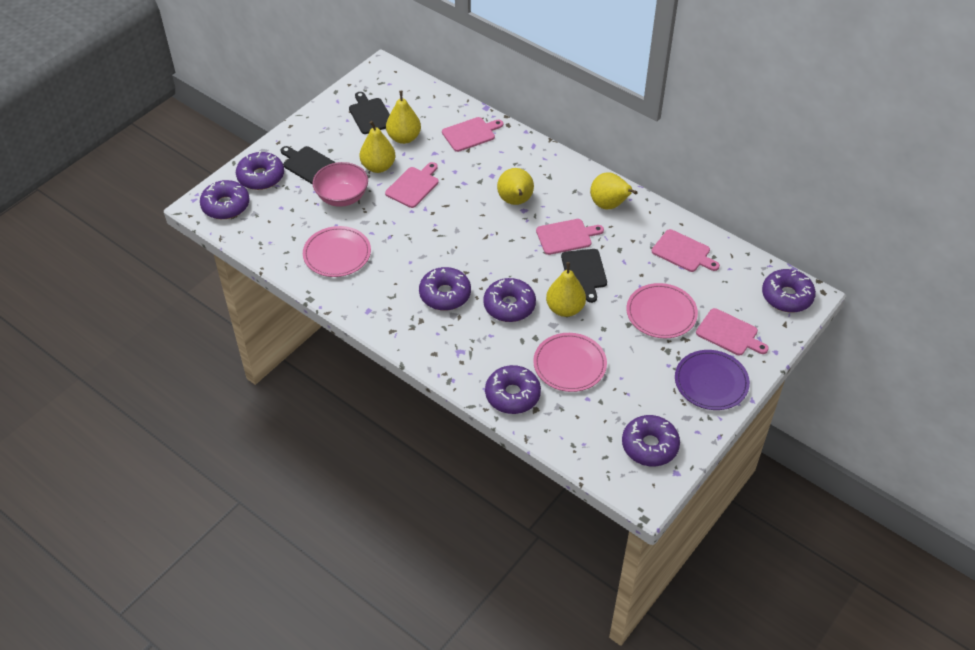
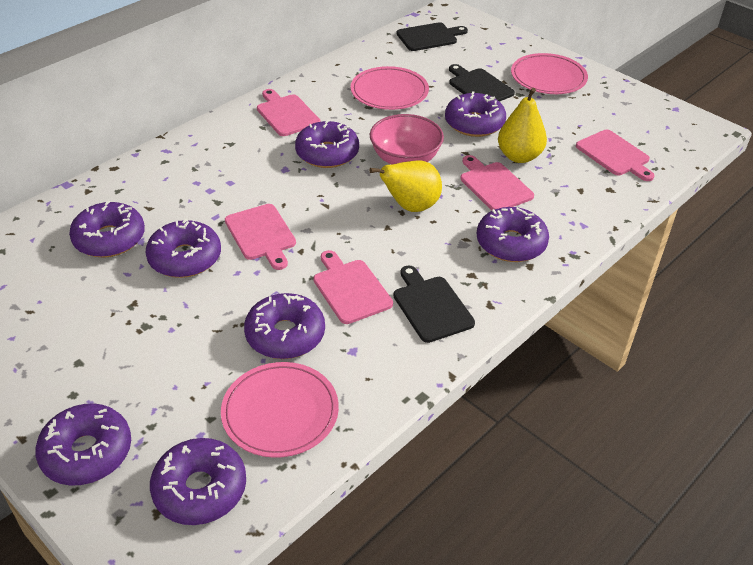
purple donut: [200,180,250,219] [236,151,284,190] [419,267,471,311] [483,278,536,322] [485,365,541,414] [622,415,680,466] [762,269,816,313] = 7 -> [35,403,131,486] [69,201,145,258] [146,219,221,278] [150,438,246,525] [244,293,325,359] [295,120,359,168] [445,91,506,137] [477,207,549,262] = 8
purple plate: [675,350,750,410] = 1 -> none = 0
yellow pear: [360,121,395,173] [386,91,421,144] [497,168,534,205] [546,262,586,317] [590,173,638,210] = 5 -> [369,161,442,212] [498,88,547,163] = 2

